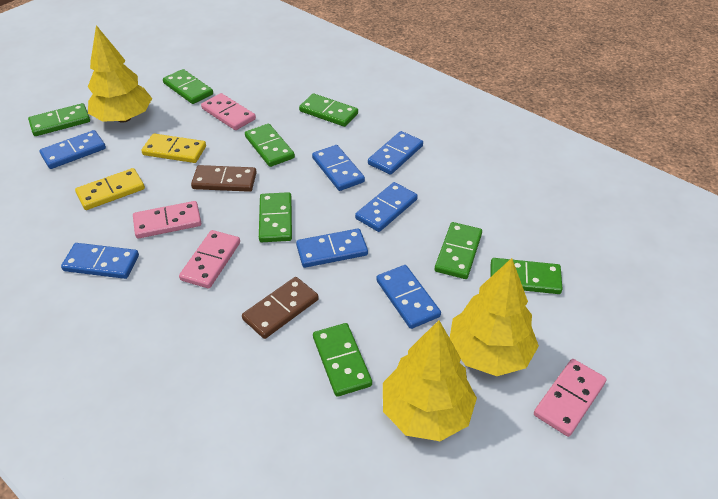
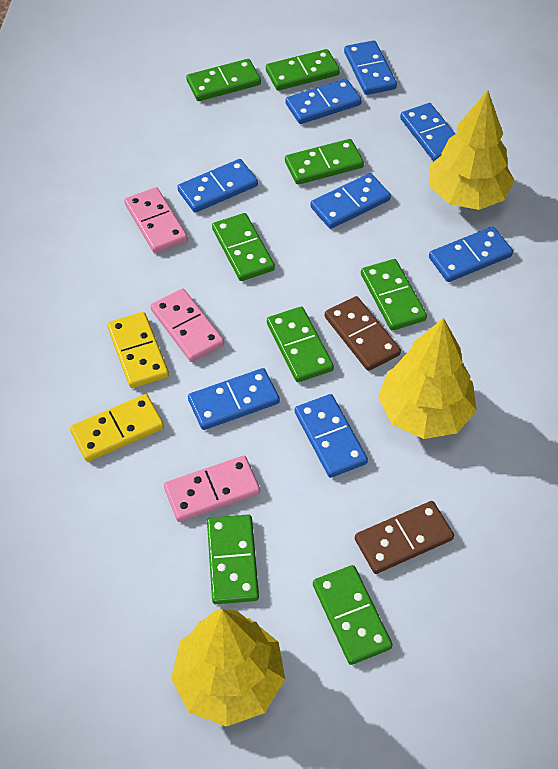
blue domino: [39,130,106,169] [61,243,139,279] [296,228,368,268] [312,145,365,191] [355,182,418,232] [368,131,423,175] [376,265,441,329] = 7 -> [177,159,258,213] [188,368,280,430] [286,79,362,124] [295,394,368,478] [310,173,391,229] [344,40,397,95] [400,103,455,161] [429,227,513,282] = 8
pink domino: [133,201,201,239] [179,230,240,288] [201,93,256,130] [534,359,607,437] = 4 -> [124,187,188,253] [150,288,224,362] [164,456,260,522] = 3

